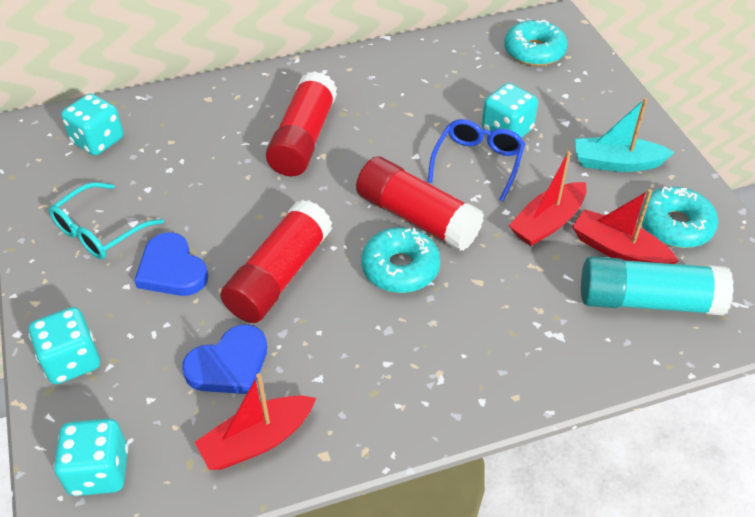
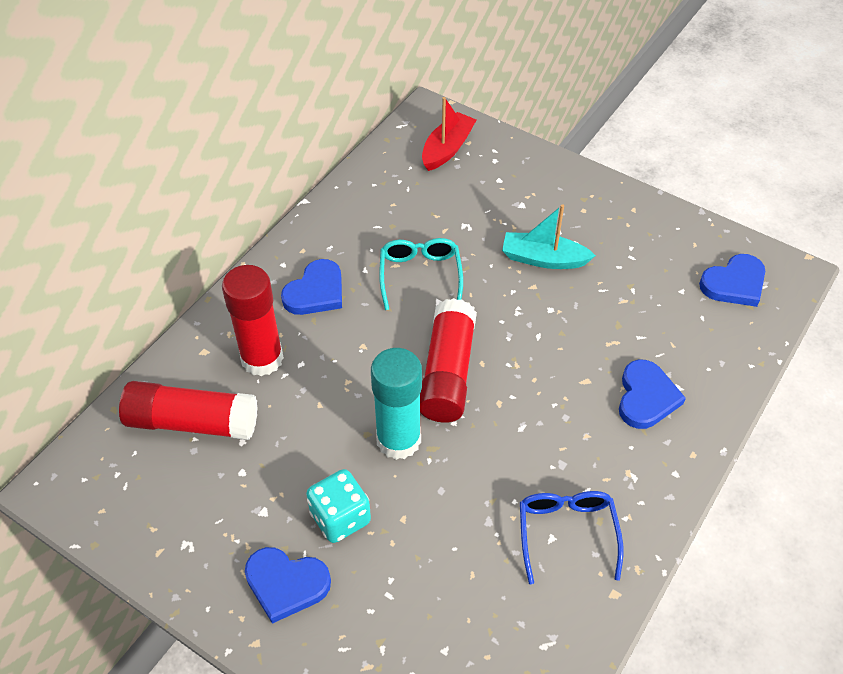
blue heart: [134,232,208,296] [182,325,267,394] = 2 -> [245,547,331,624] [281,259,342,315] [619,360,686,429] [699,254,765,307] = 4
red boat: [195,373,316,470] [509,151,587,246] [572,189,679,264] = 3 -> [422,97,476,171] = 1
turquoise dice: [28,307,100,384] [54,419,128,496] [61,94,123,155] [482,83,538,138] = 4 -> [306,469,371,543] = 1
turquoise donut: [361,228,440,293] [504,19,567,66] [639,186,718,248] = 3 -> none = 0

